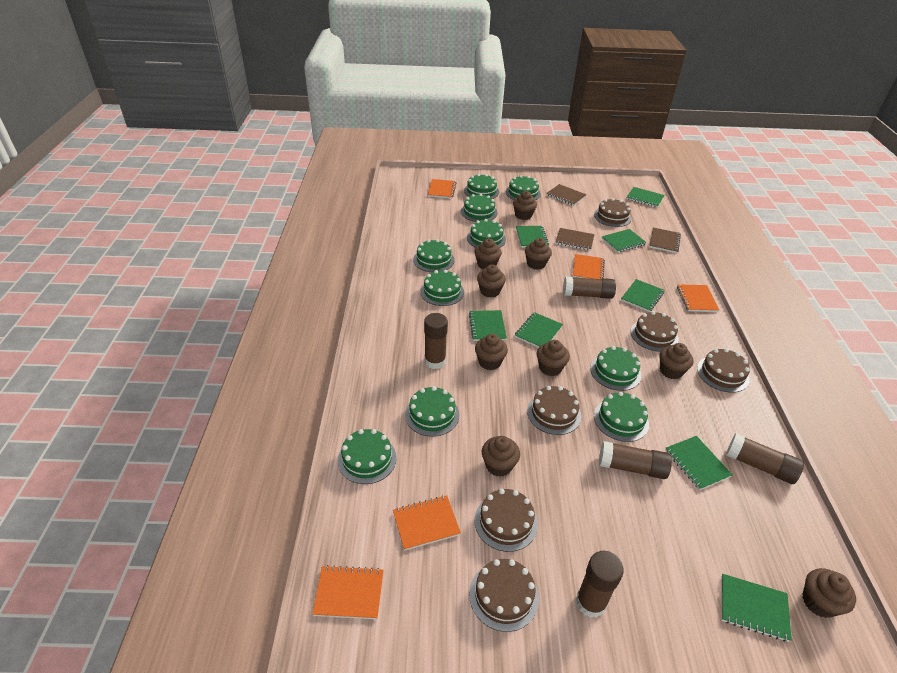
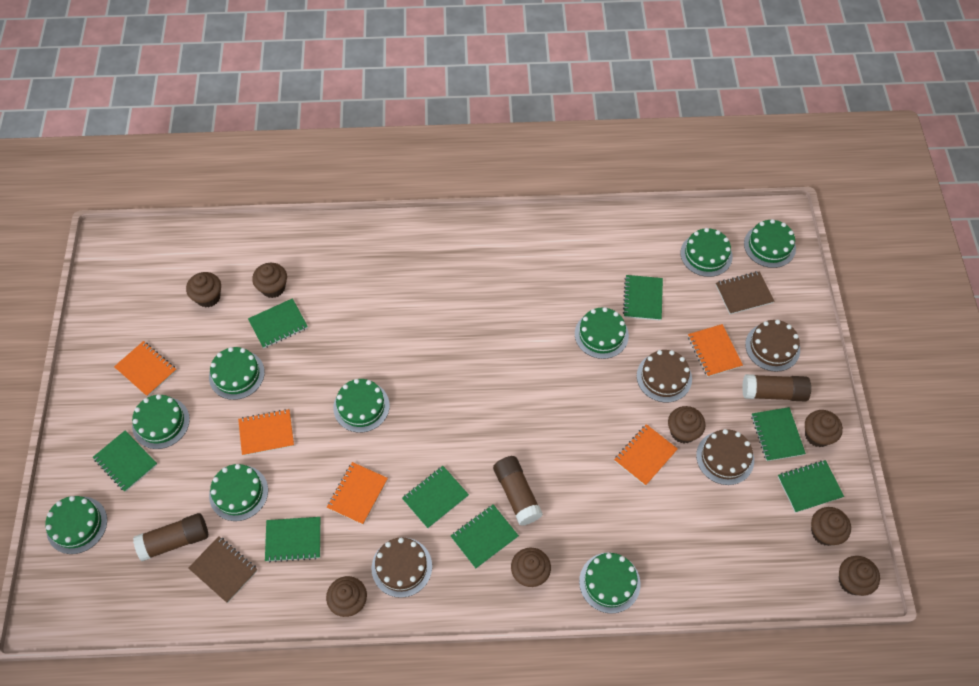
brown cake: [469,559,539,632] [475,489,538,552] [527,386,581,435] [594,198,631,227] [631,311,679,352] [697,348,750,393] = 6 -> [371,537,432,598] [637,350,692,403] [696,429,754,485] [745,320,800,372] = 4
brown cupcake: [475,239,502,269] [475,334,508,370] [477,265,506,298] [482,436,520,477] [513,191,537,220] [525,238,552,270] [537,340,570,376] [660,343,693,379] [802,568,856,618] = 9 -> [186,272,221,308] [252,263,287,298] [326,576,367,617] [511,548,551,587] [668,406,706,443] [805,410,843,447] [811,507,851,546] [839,556,880,596] = 8
brown glue stick: [424,313,448,369] [563,277,616,299] [576,551,624,618] [599,441,672,479] [726,433,804,484] = 5 -> [133,513,208,561] [493,456,543,526] [742,374,811,402] = 3
brown notebook: [547,184,586,206] [555,228,595,251] [649,227,681,253] = 3 -> [188,536,258,603] [716,271,775,314] = 2
green cake: [338,429,397,484] [405,386,459,437] [413,239,454,272] [420,270,464,306] [461,194,498,222] [464,174,499,199] [467,219,506,248] [506,175,541,200] [590,346,641,391] [594,392,649,442] = 10 -> [45,496,107,554] [132,394,190,449] [209,347,265,400] [209,464,268,521] [333,379,390,433] [575,307,629,359] [579,553,641,614] [681,228,733,277] [744,219,796,268] = 9

